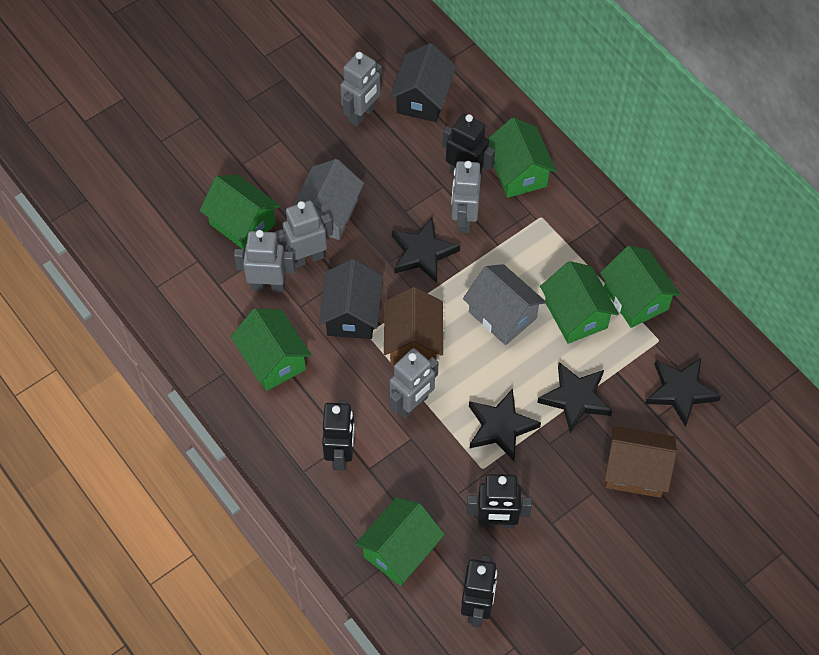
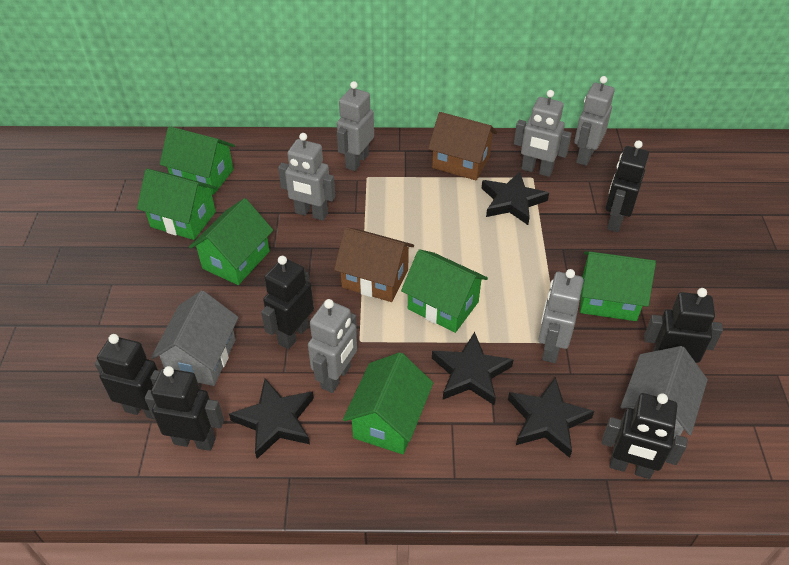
black house: [319,259,383,339] [390,43,456,122] = 2 -> none = 0
black robot: [322,401,355,470] [442,114,495,178] [461,555,497,628] [467,474,532,528] = 4 -> [95,334,160,420] [145,366,224,451] [261,256,314,349] [602,393,688,479] [605,140,649,232] [644,288,723,363] = 6
grey robot: [234,230,295,292] [274,200,333,268] [340,52,382,127] [390,348,439,419] [451,161,481,233] = 5 -> [278,133,335,221] [308,299,357,393] [337,81,374,171] [514,90,572,177] [538,269,583,363] [574,76,615,166] = 6

